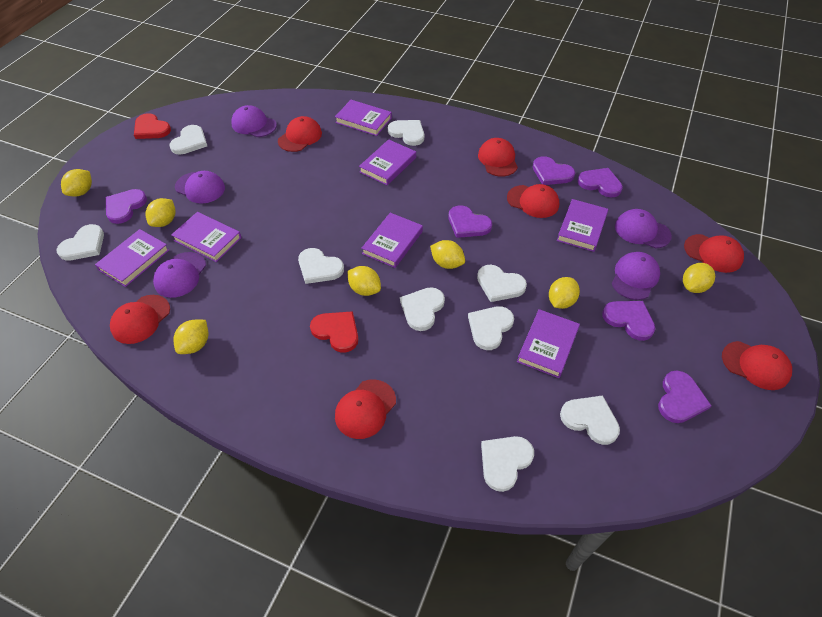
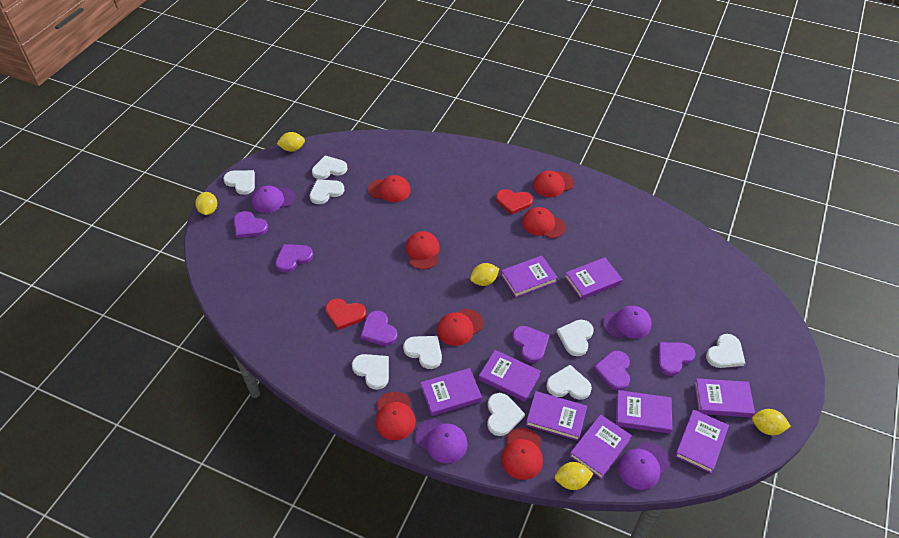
purple book: [95,229,169,287] [171,212,241,262] [335,100,392,136] [359,139,416,185] [361,213,423,268] [517,309,580,378] [557,199,608,252] = 7 -> [421,368,482,416] [479,350,541,402] [501,256,558,298] [526,391,587,441] [565,257,623,300] [569,414,632,479] [616,390,672,434] [675,409,729,473] [694,378,755,417] = 9
purple cap: [153,252,206,298] [175,171,225,204] [231,105,277,137] [612,252,660,300] [615,209,672,248] = 5 -> [252,185,295,213] [415,419,468,463] [602,306,652,339] [618,442,670,490] = 4
yellow lemon: [61,169,92,197] [145,198,175,227] [173,320,208,354] [348,266,381,296] [430,240,465,269] [549,277,580,309] [683,263,715,293] = 7 -> [195,192,217,215] [277,132,305,152] [470,263,499,286] [555,462,594,490] [752,409,791,435] = 5

